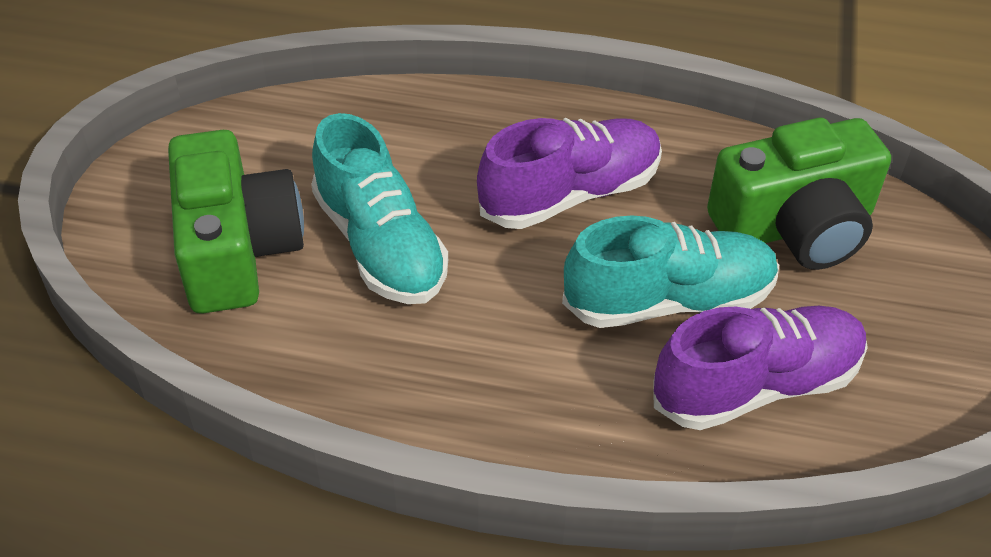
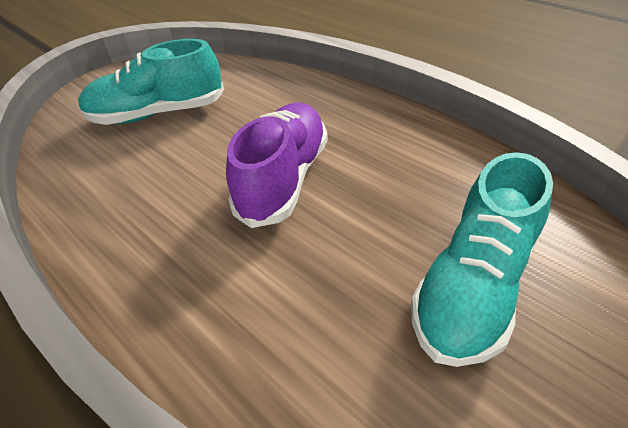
green camera: [168,130,304,314] [707,118,891,270] = 2 -> none = 0
purple shoe: [477,118,662,229] [653,306,868,430] = 2 -> [226,103,328,228] = 1

